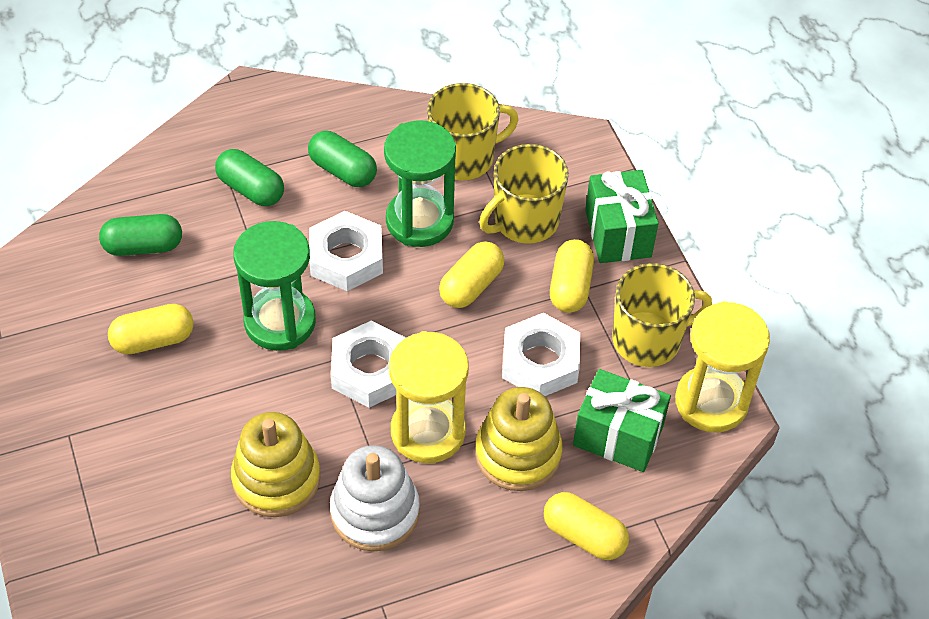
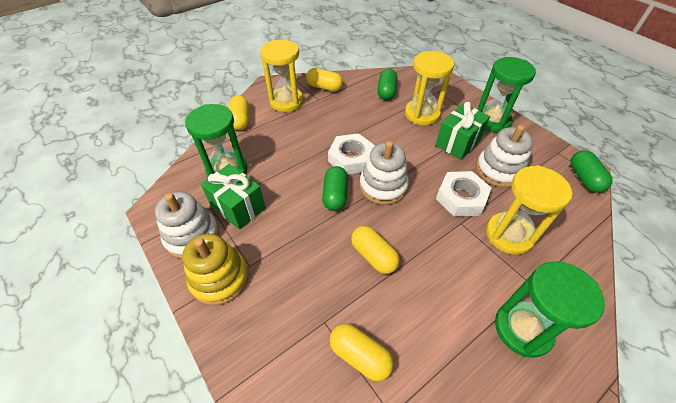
green hourglass: [233,221,316,351] [384,120,456,247] = 2 -> [185,104,248,177] [477,57,536,133] [495,261,605,358] = 3
white nut: [309,211,383,291] [331,321,406,408] [502,313,580,396] = 3 -> [328,133,375,175] [436,171,491,216] = 2
white stacking toy: [330,445,420,552] = 1 -> [155,192,219,259] [360,141,409,205] [476,125,533,188] = 3
yellow hourglass: [389,331,469,463] [675,301,770,433] = 2 -> [260,39,304,112] [405,51,454,125] [486,165,572,255] = 3
yellow mug: [427,83,519,180] [479,144,569,244] [613,263,712,367] = 3 -> none = 0
yellow stacking toy: [231,412,321,517] [475,387,563,491] = 2 -> [182,234,249,305] = 1

